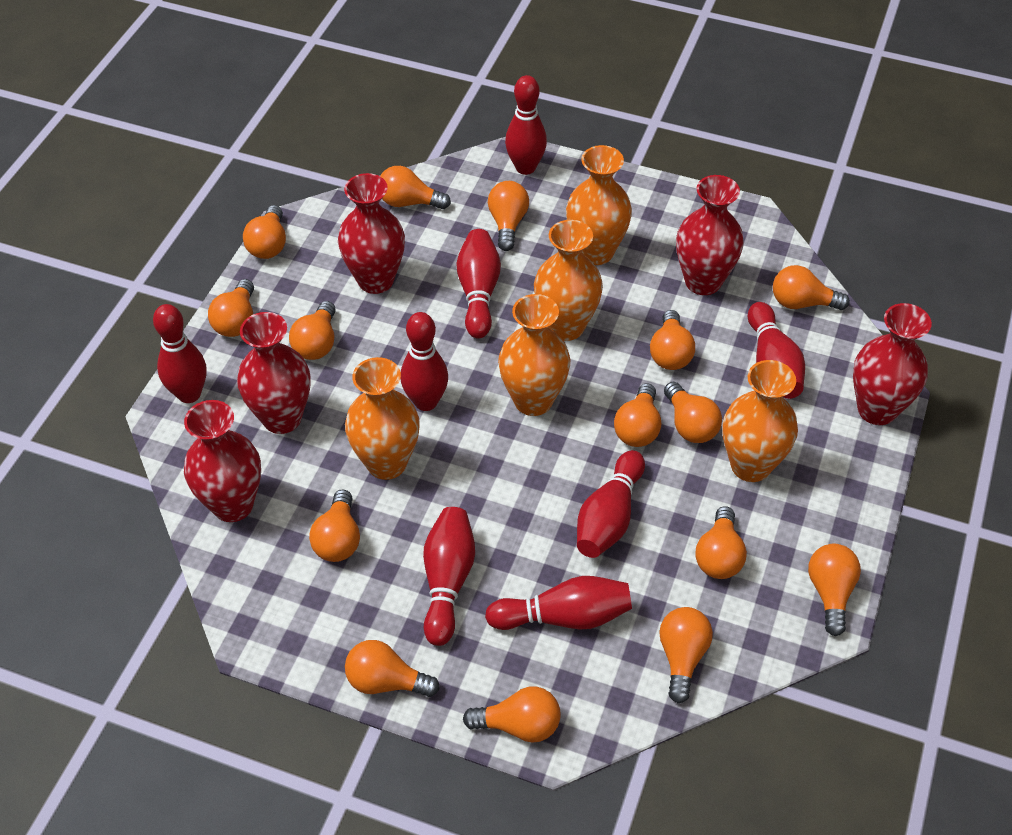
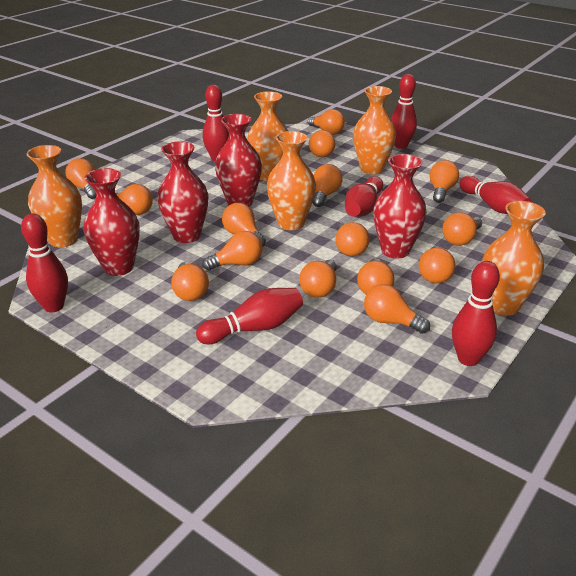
red bowling pin: [153,304,207,403] [400,312,448,411] [423,507,475,646] [456,229,501,338] [485,576,632,630] [505,75,547,175] [577,450,645,558] [748,302,805,399] = 8 -> [21,214,68,313] [196,288,303,344] [203,85,229,161] [345,176,383,217] [391,74,417,149] [452,261,500,366] [459,176,532,214] = 7
red vase: [184,400,261,522] [237,312,311,434] [338,173,405,294] [676,175,744,295] [853,303,932,425] = 5 -> [84,168,140,276] [157,141,209,243] [215,114,262,207] [373,154,427,259] = 4

